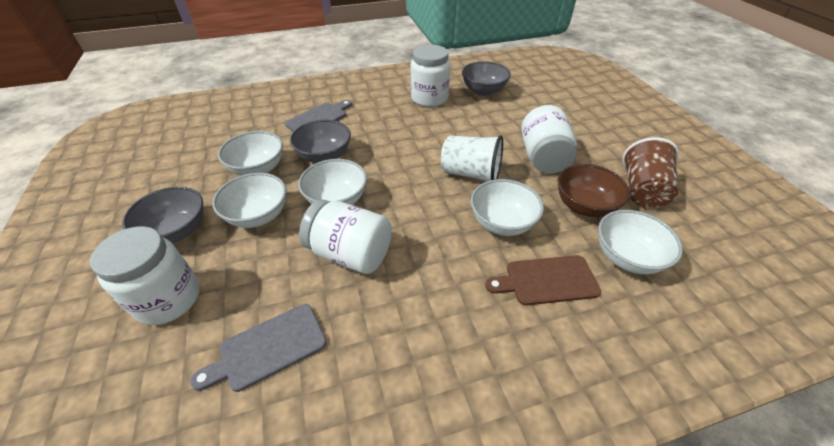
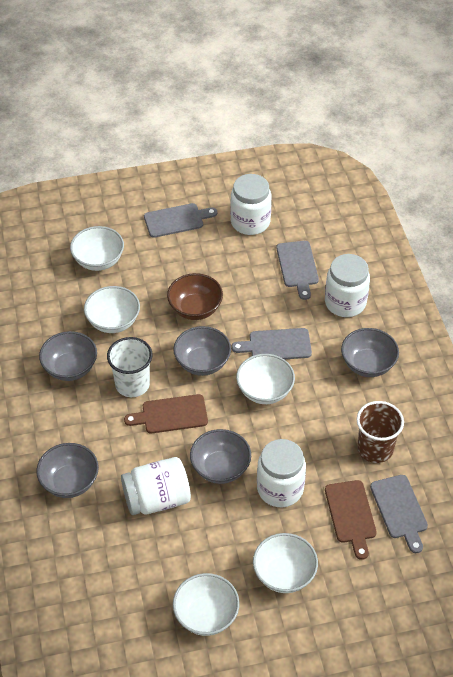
brown cutting board: [485,255,601,305] = 1 -> [124,394,208,433] [325,480,377,560] = 2
grey bowl: [122,187,203,243] [290,120,351,163] [462,61,511,96] = 3 -> [36,443,99,498] [39,331,97,381] [173,326,231,376] [190,429,251,484] [341,328,399,377] = 5
grey cutting board: [190,304,327,392] [285,100,352,132] = 2 -> [144,203,217,238] [231,328,312,360] [276,241,319,300] [370,475,428,553] = 4

